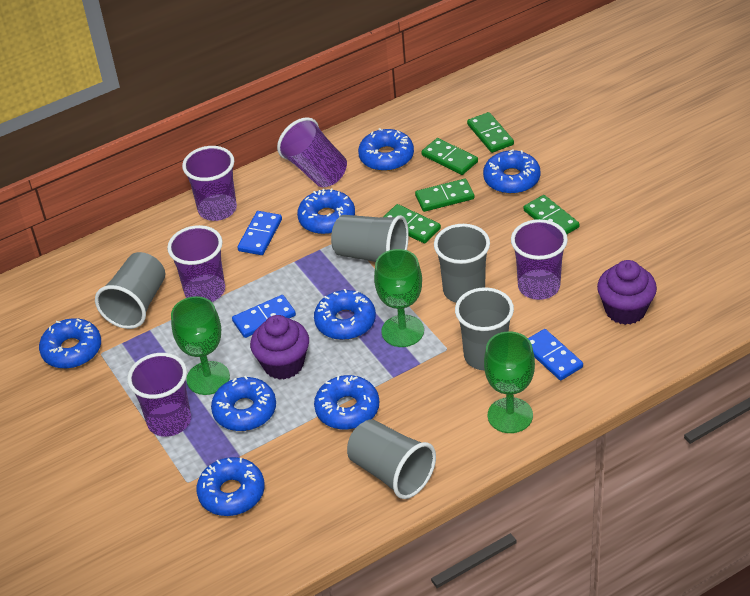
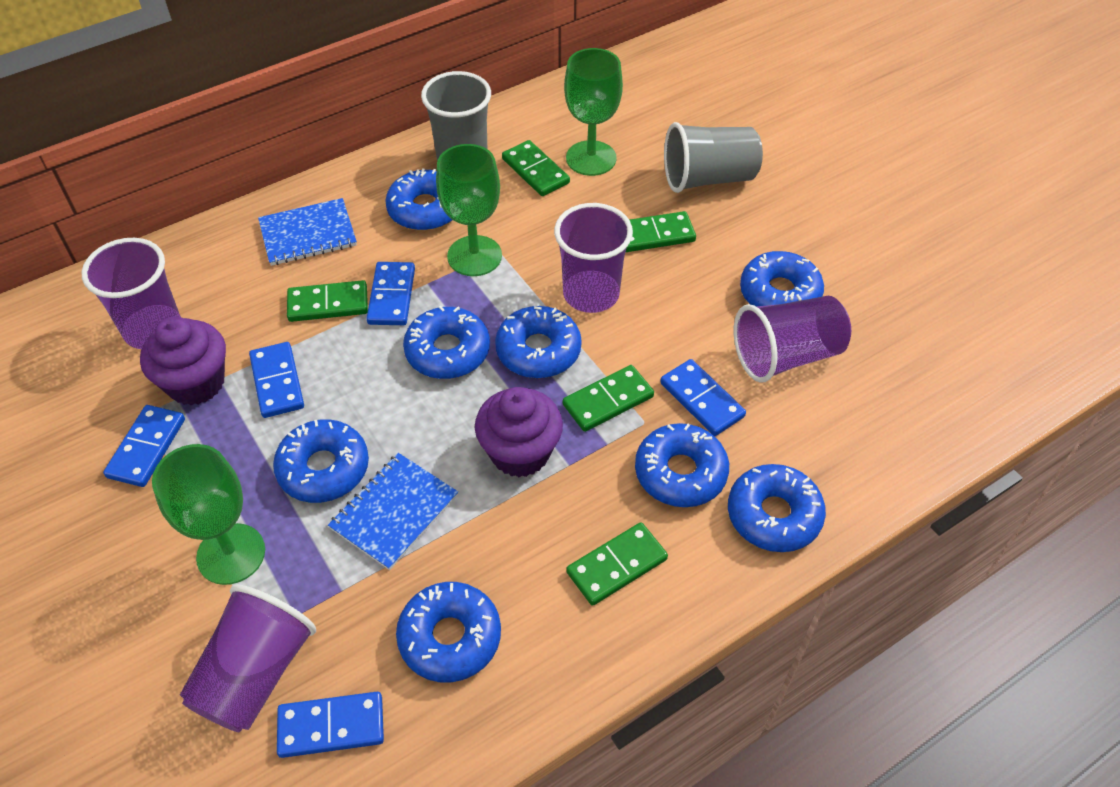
blue domino: [232,295,296,338] [237,211,282,255] [528,329,583,381] = 3 -> [103,405,185,487] [249,342,304,418] [277,692,384,758] [366,262,415,325] [660,359,746,436] = 5
blue notebook: none = 0 -> [258,198,357,266] [328,453,458,570] = 2
grey cup: [95,252,165,329] [331,215,409,262] [347,419,436,499] [434,224,490,303] [455,287,514,370] = 5 -> [421,71,491,161] [664,122,763,193] = 2
purple cup: [127,353,191,437] [167,225,225,302] [182,146,237,221] [277,117,347,187] [511,219,568,300] = 5 -> [82,238,181,349] [180,585,316,733] [554,203,633,313] [734,296,851,382] = 4

